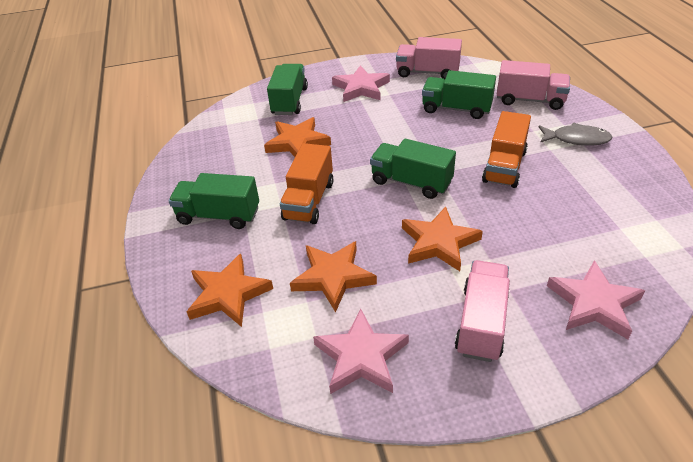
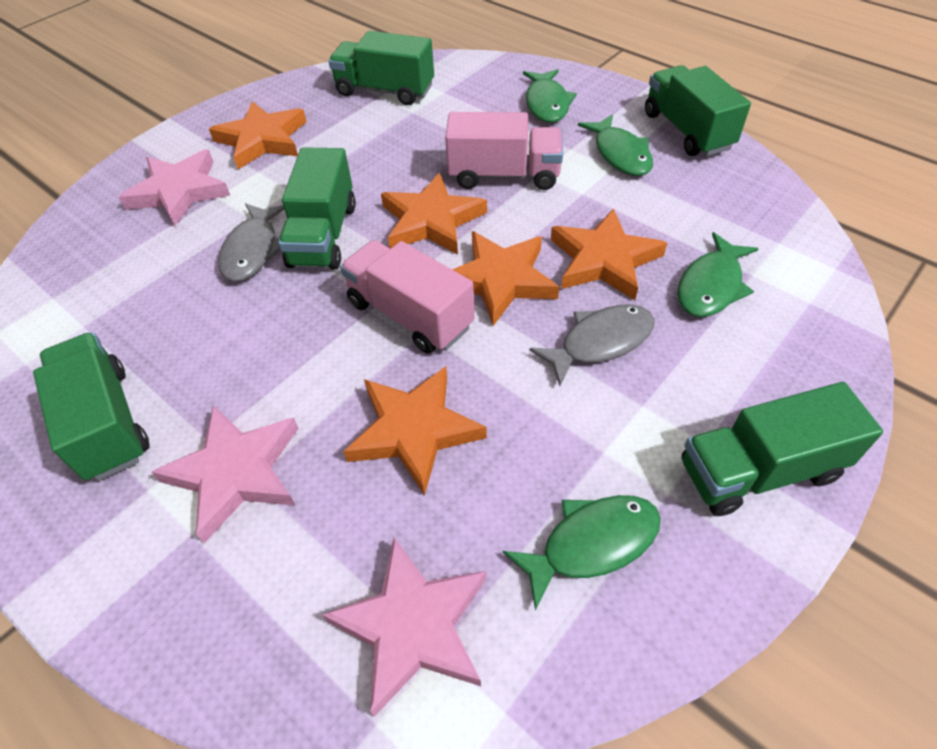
green fish: none = 0 -> [503,495,661,610] [523,69,577,123] [578,114,653,176] [678,232,759,317] = 4
green truck: [169,173,259,229] [267,64,308,115] [370,139,456,199] [422,70,496,119] = 4 -> [33,332,150,481] [278,147,356,269] [329,31,434,105] [645,65,751,156] [682,382,883,516] = 5
grey fish: [539,123,612,146] = 1 -> [218,203,284,282] [529,304,654,386] = 2
orange star: [187,254,273,327] [264,117,331,157] [290,241,377,312] [402,207,483,271] = 4 -> [209,101,307,169] [343,366,487,495] [381,173,487,255] [452,231,559,326] [551,208,667,300] = 5
orange truck: [280,143,333,224] [482,111,531,188] = 2 -> none = 0
pink truck: [396,37,462,79] [455,260,510,362] [497,60,570,110] = 3 -> [340,240,475,354] [445,112,563,190] = 2

